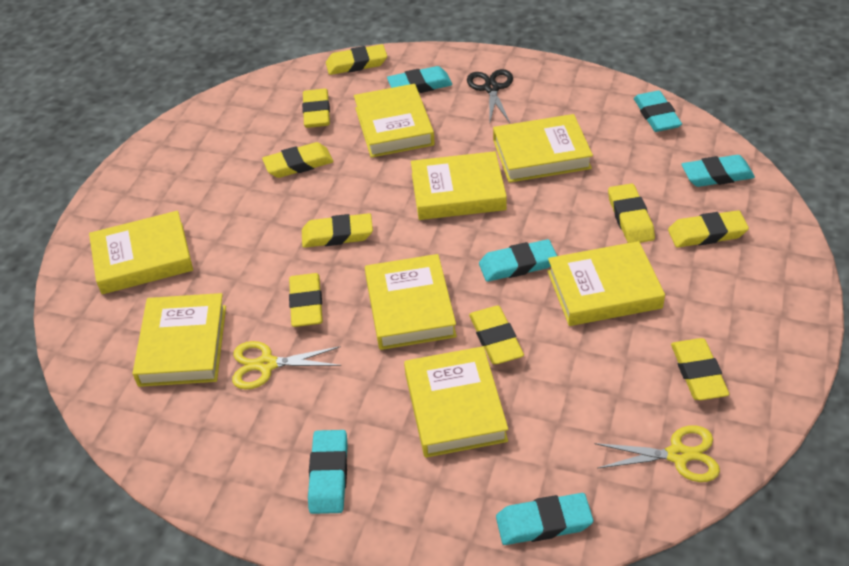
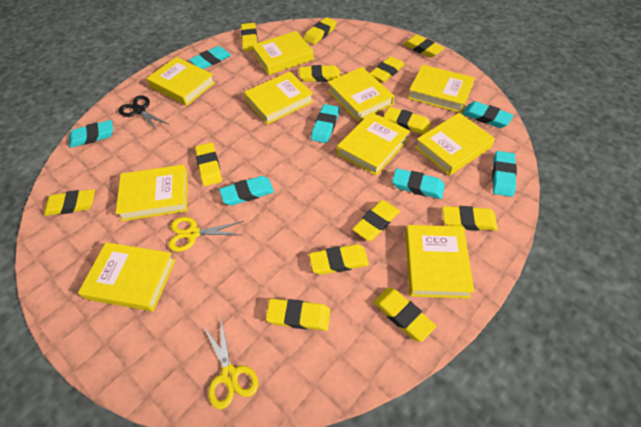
turquoise eraser: [308,430,348,514] [387,66,452,93] [479,239,557,282] [496,493,593,545] [634,91,682,132] [681,155,755,187] = 6 -> [69,120,113,148] [189,46,231,69] [219,176,274,206] [311,104,340,143] [392,168,445,199] [462,101,514,128] [492,151,517,197] = 7
yellow book: [89,211,193,294] [133,293,226,387] [354,84,435,158] [365,254,457,350] [404,346,508,458] [411,151,507,220] [493,114,593,183] [547,241,665,326] = 8 -> [78,242,176,311] [116,164,188,221] [147,57,215,106] [244,71,313,125] [252,31,314,75] [328,67,394,121] [337,112,410,176] [405,225,475,299] [408,65,475,113] [415,113,495,176] = 10
yellow eraser: [262,142,333,178] [289,273,323,327] [302,89,330,128] [302,213,373,248] [326,44,387,75] [469,306,524,364] [608,183,655,243] [668,210,749,247] [671,338,729,400] = 9 -> [44,189,95,216] [195,142,222,186] [241,23,258,51] [266,299,330,331] [299,65,341,82] [304,17,337,45] [309,244,369,275] [352,200,400,241] [370,56,405,82] [373,288,436,342] [383,107,431,135] [403,35,444,58] [442,206,498,231] = 13

